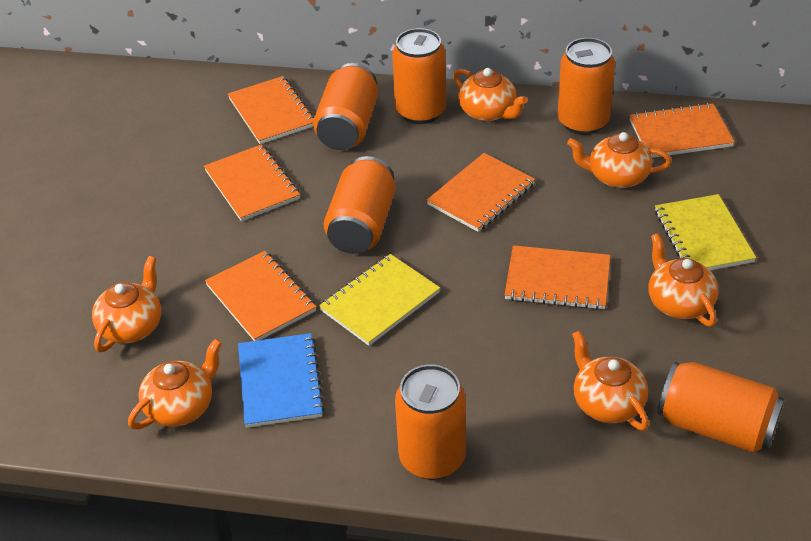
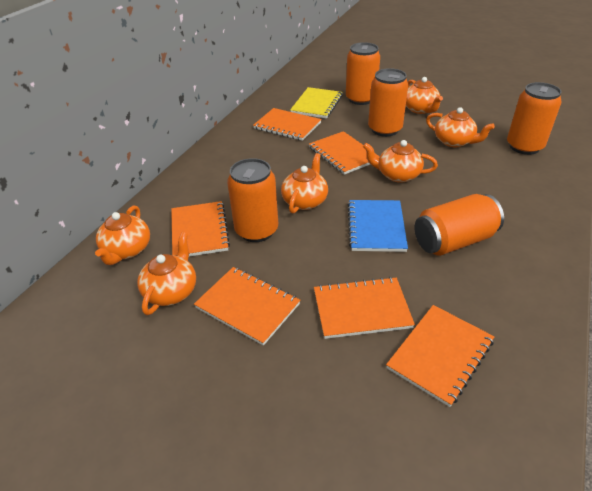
orange can: [313,63,378,150] [324,156,395,254] [392,28,446,124] [395,365,466,480] [558,38,615,135] [658,362,785,453] = 6 -> [227,158,278,242] [346,42,380,105] [368,68,408,137] [415,194,504,256] [507,82,562,155] = 5
yellow notebook: [319,254,440,346] [655,194,756,270] = 2 -> [290,87,343,118] = 1

